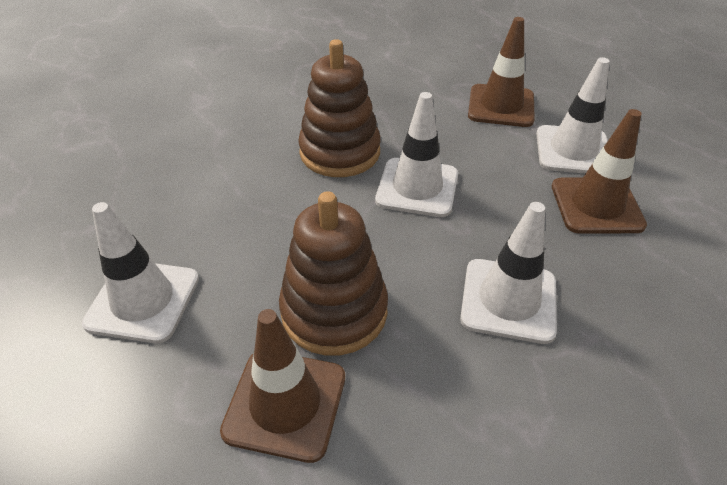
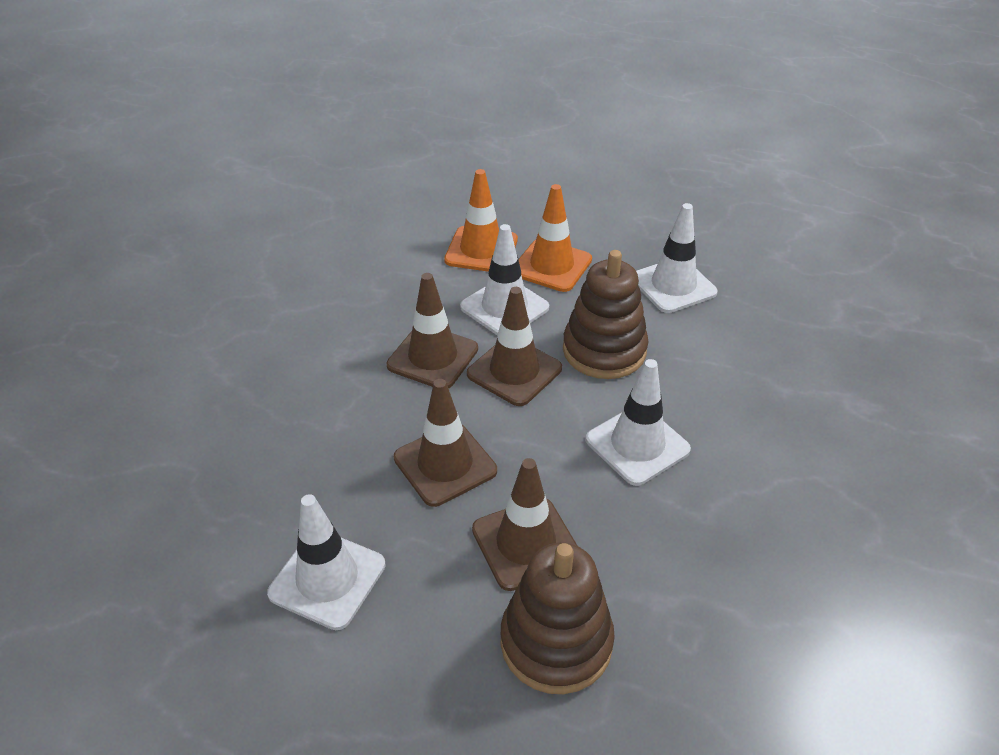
brown traffic cone: [220,309,345,463] [468,17,535,127] [552,109,647,234] = 3 -> [386,273,478,388] [394,379,497,507] [467,287,562,406] [472,458,577,591] = 4
orange traffic cone: none = 0 -> [444,169,518,272] [518,184,592,292] = 2

